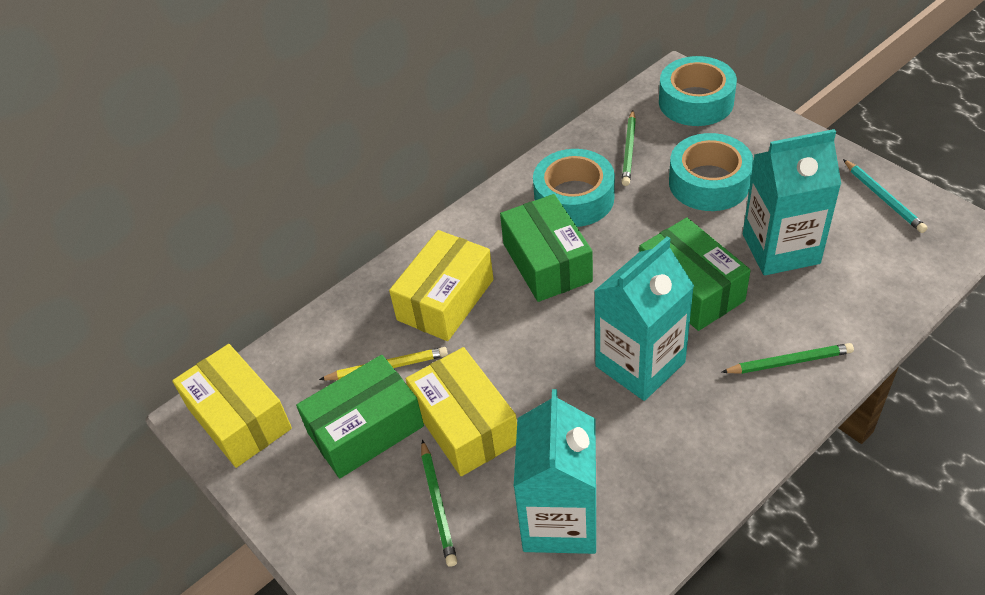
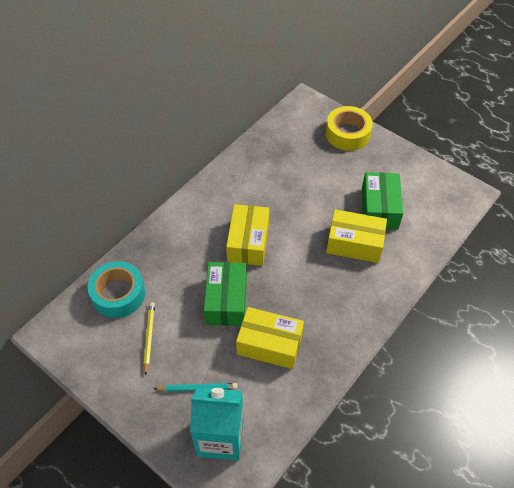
green box: [296,355,424,478] [500,194,593,302] [639,218,751,331] = 3 -> [204,262,247,326] [362,172,403,230] = 2
green pencil: [421,440,457,567] [622,110,636,186] [722,343,854,374] = 3 -> none = 0
turquoise carton: [514,389,597,554] [594,237,694,401] [743,129,841,276] = 3 -> [190,387,244,461] = 1
turquoise tape: [533,149,615,227] [659,56,737,126] [669,133,754,211] = 3 -> [88,261,145,318] = 1
yellow tape: none = 0 -> [326,106,373,151] = 1

